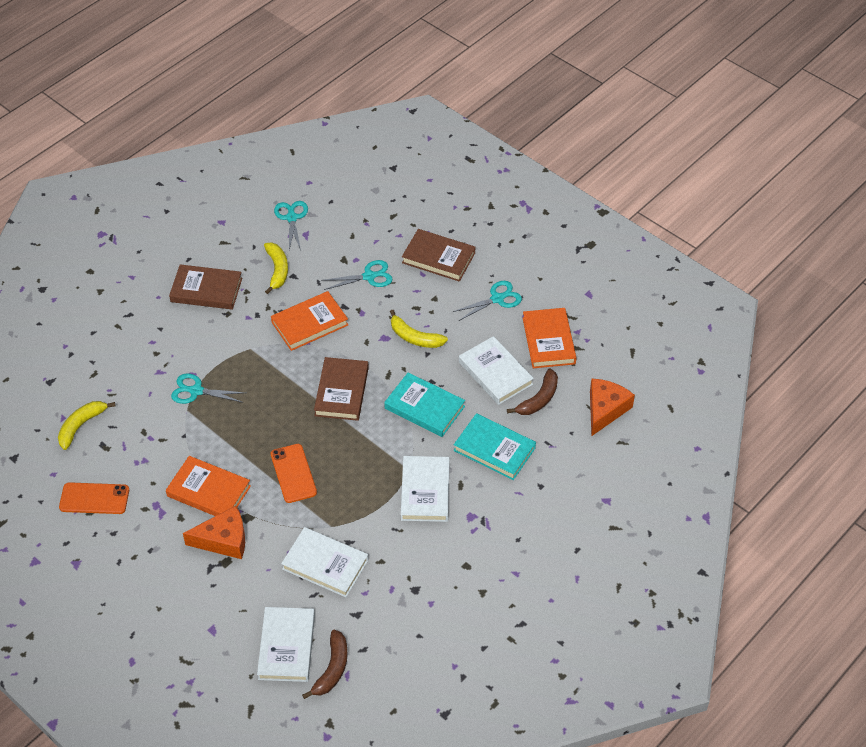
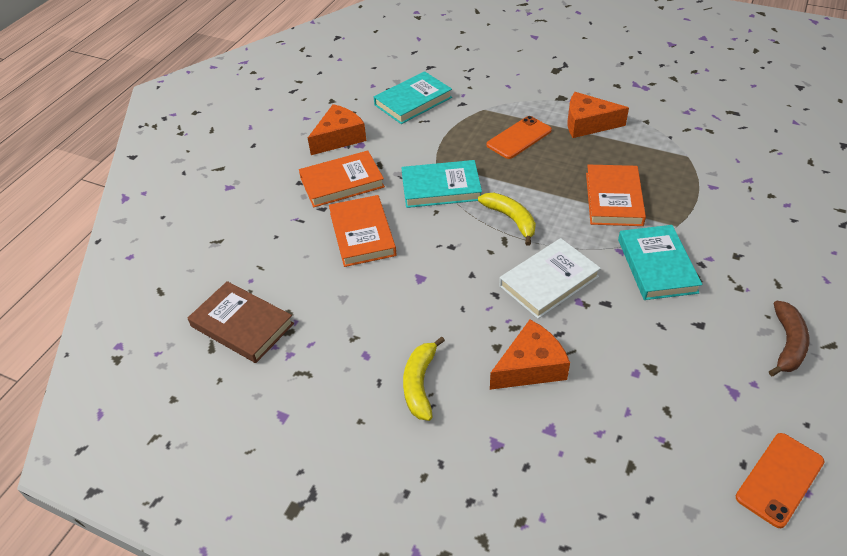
brown banana: [302,630,348,699] [507,369,558,415] = 2 -> [769,300,809,376] = 1
brown book: [169,264,242,310] [314,357,369,421] [402,229,475,282] = 3 -> [188,281,294,363] = 1
orange cheese: [183,506,245,559] [590,378,635,436] = 2 -> [308,104,366,155] [490,320,570,390] [568,92,629,138] = 3
turquoise book: [384,372,465,437] [453,413,536,480] = 2 -> [374,71,452,124] [401,160,482,208] [618,225,702,300] = 3
turquoise scissors: [171,373,245,404] [274,201,308,250] [321,260,392,290] [453,281,522,321] = 4 -> none = 0
white book: [257,607,315,682] [281,527,368,597] [401,456,450,522] [459,336,534,405] = 4 -> [499,238,601,319] = 1
yellow banana: [58,401,116,450] [264,243,288,294] [390,310,448,348] = 3 -> [403,336,445,421] [478,193,536,246] = 2

